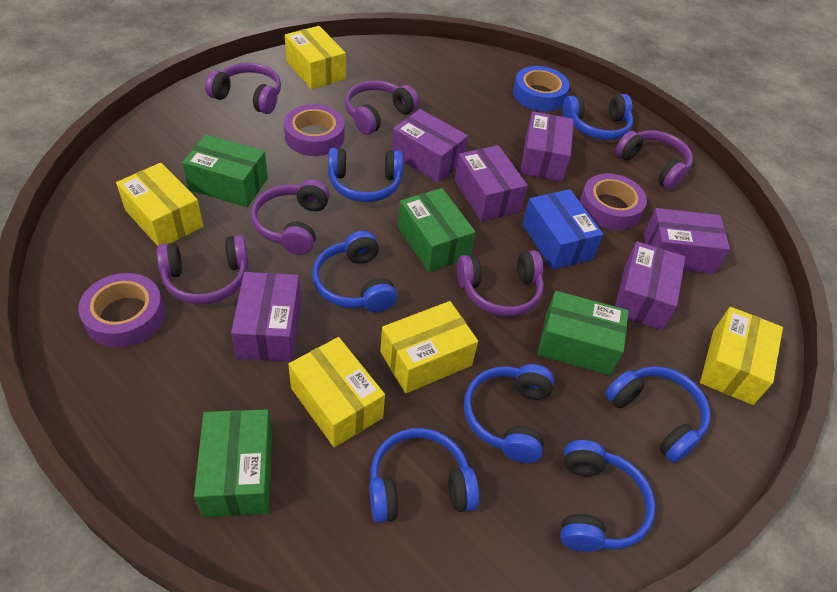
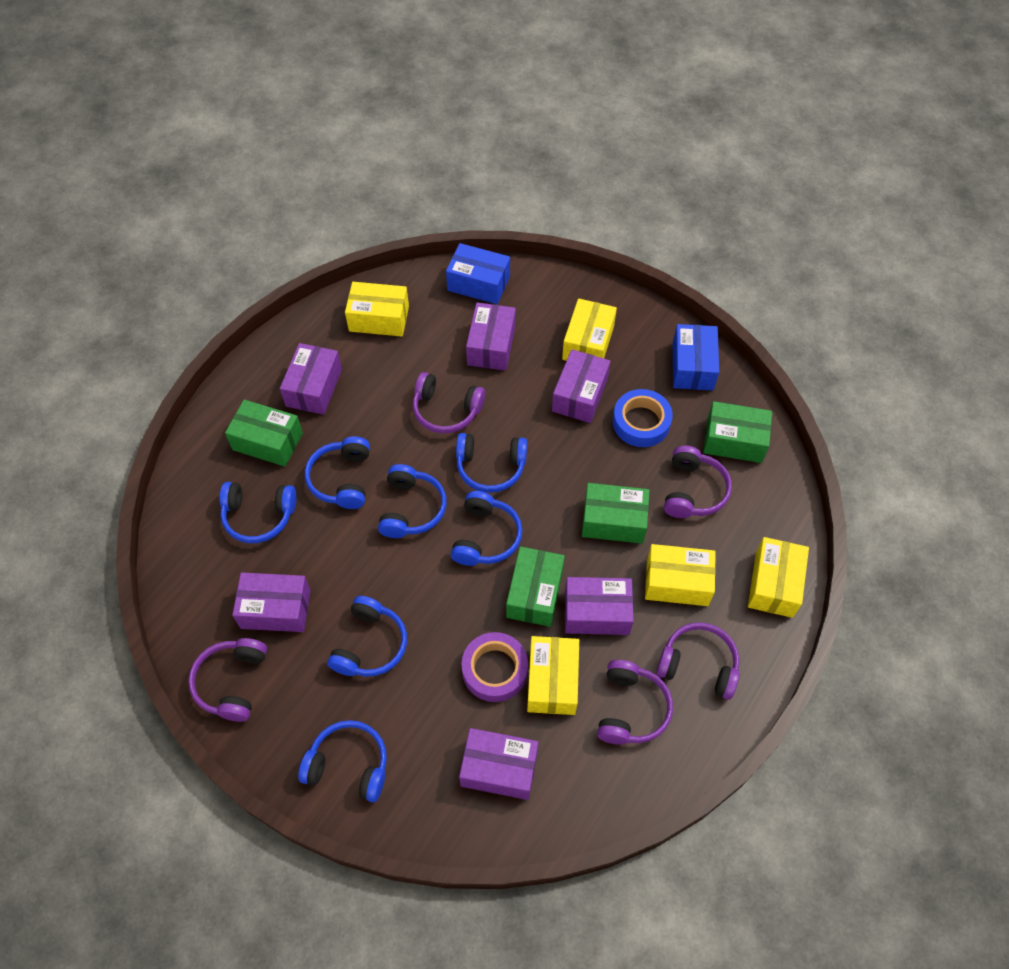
blue box: [522,189,603,270] = 1 -> [446,243,510,304] [673,324,719,391] = 2
purple headphones: [157,235,249,304] [205,63,281,114] [251,179,330,255] [345,80,419,135] [457,250,544,316] [615,130,693,189] = 6 -> [188,638,267,722] [413,372,485,433] [597,660,673,744] [656,622,740,700] [664,445,732,518] = 5
purple tape: [78,273,165,347] [284,104,344,156] [580,174,647,230] = 3 -> [462,632,528,702] = 1

